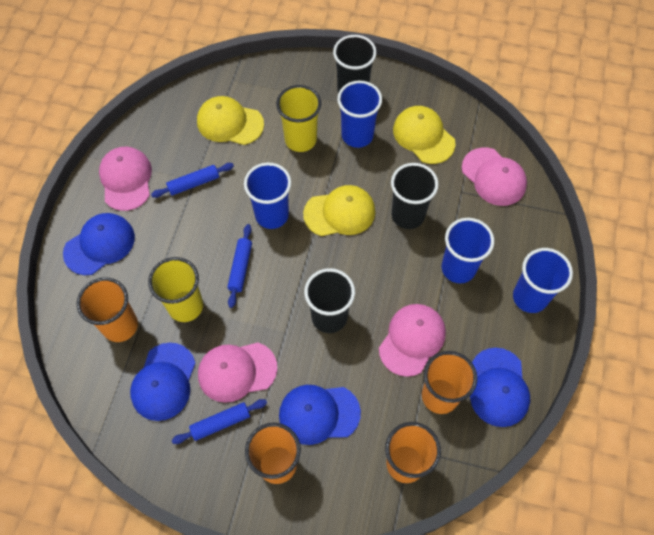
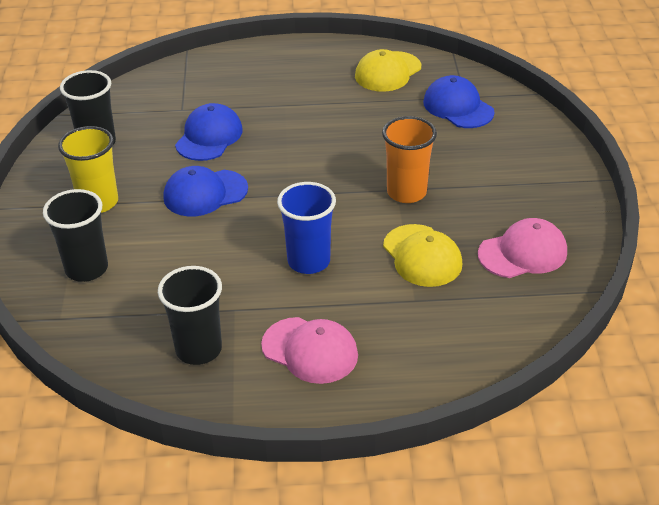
blue cap: [63,213,135,275] [130,343,196,421] [279,385,361,445] [470,348,530,427] = 4 -> [163,166,248,216] [175,103,243,161] [423,75,494,128] = 3
blue cup: [244,162,291,229] [337,81,382,148] [442,218,494,283] [513,248,573,313] = 4 -> [277,182,336,274] = 1
blue rolling pin: [151,163,234,198] [172,399,267,444] [227,224,252,308] = 3 -> none = 0
orange cup: [77,277,138,342] [245,423,301,484] [385,422,441,483] [422,351,477,414] = 4 -> [382,116,437,203] = 1
pink cap: [99,147,152,211] [198,342,277,403] [379,304,446,377] [462,148,527,206] = 4 -> [261,317,358,384] [478,218,567,278] = 2
yellow cap: [197,96,264,145] [303,185,375,236] [393,106,456,164] = 3 -> [355,49,421,92] [383,224,462,287] = 2
yellow cup: [148,257,203,322] [276,85,321,152] = 2 -> [58,126,118,213] = 1

